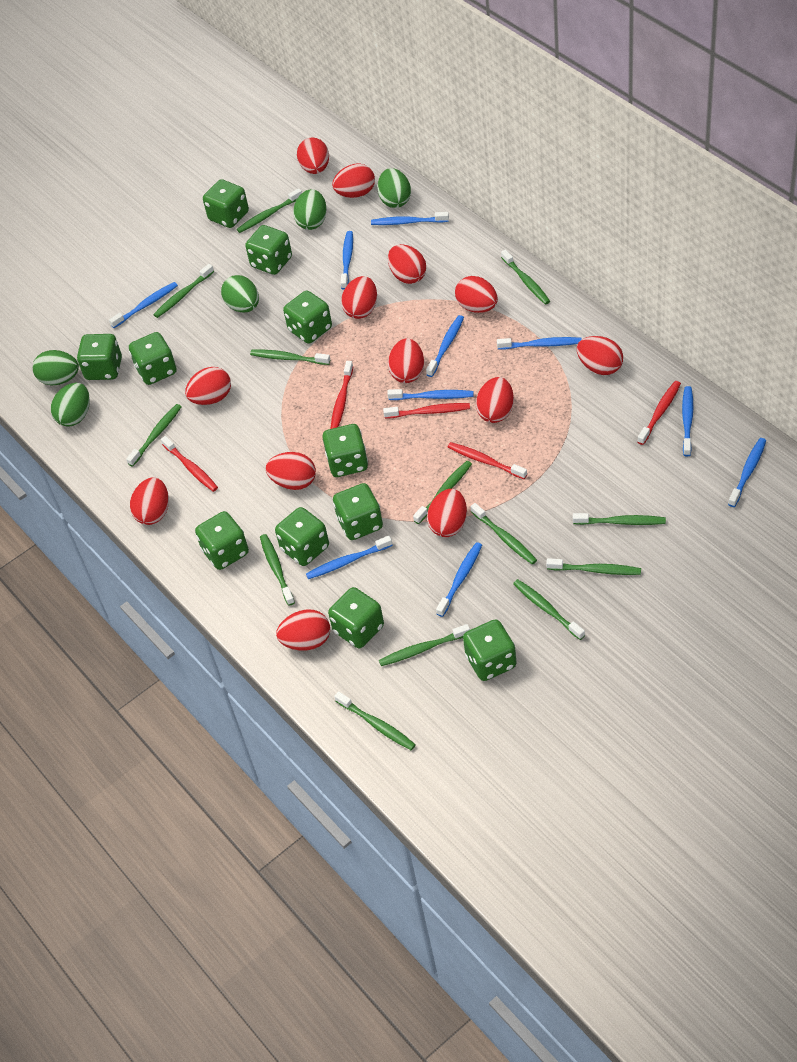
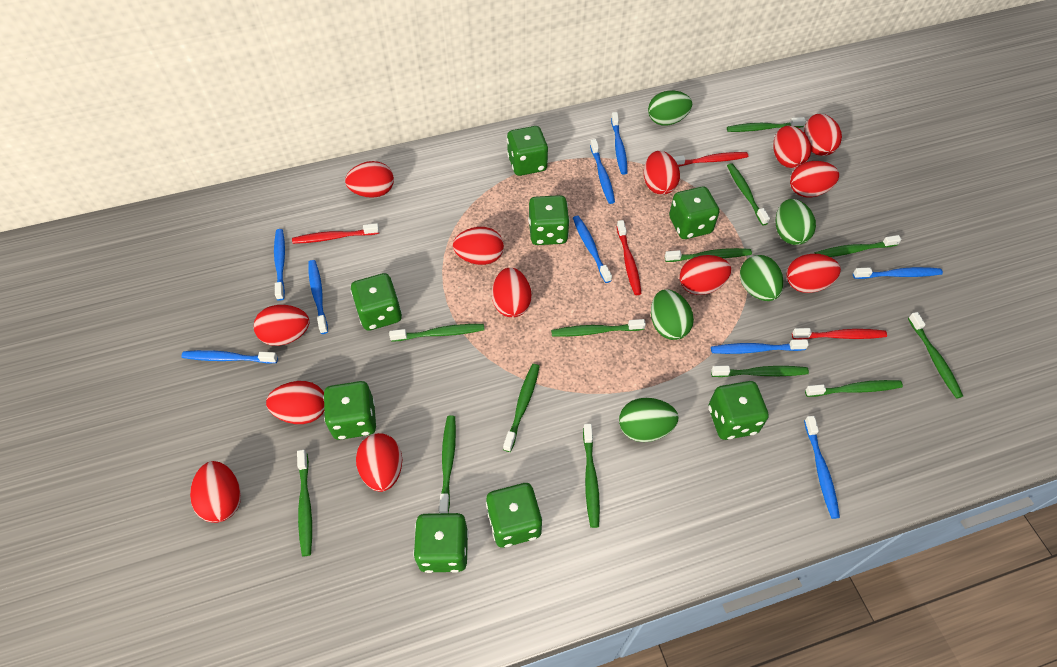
blue toothbrush: [109,282,178,328] [306,536,393,579] [341,231,353,290] [371,212,449,225] [387,389,474,400] [426,315,464,377] [436,542,482,617] [497,337,582,350] [682,386,693,456] [728,438,766,507] = 10 -> [182,350,278,363] [274,229,285,301] [308,260,328,334] [573,216,612,283] [590,139,615,204] [611,112,627,175] [711,339,809,354] [804,416,840,519] [853,267,943,279] = 9
green dice: [77,334,122,380] [129,332,177,385] [195,511,249,570] [203,179,249,228] [245,225,292,275] [275,507,329,566] [283,291,332,344] [322,424,368,477] [328,587,384,648] [333,483,383,540] [463,619,517,681] = 11 -> [323,381,376,440] [351,273,402,331] [413,513,469,573] [486,483,543,547] [507,126,548,176] [528,195,570,245] [669,186,719,239] [709,381,769,440] = 8
red toothbrush: [161,436,218,492] [331,361,353,429] [383,403,470,419] [448,442,527,479] [637,381,681,445] = 5 -> [292,223,379,244] [617,220,642,295] [673,152,748,167] [792,328,887,339] = 4

